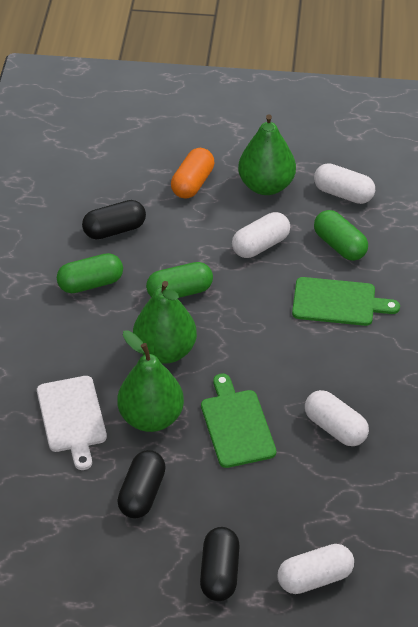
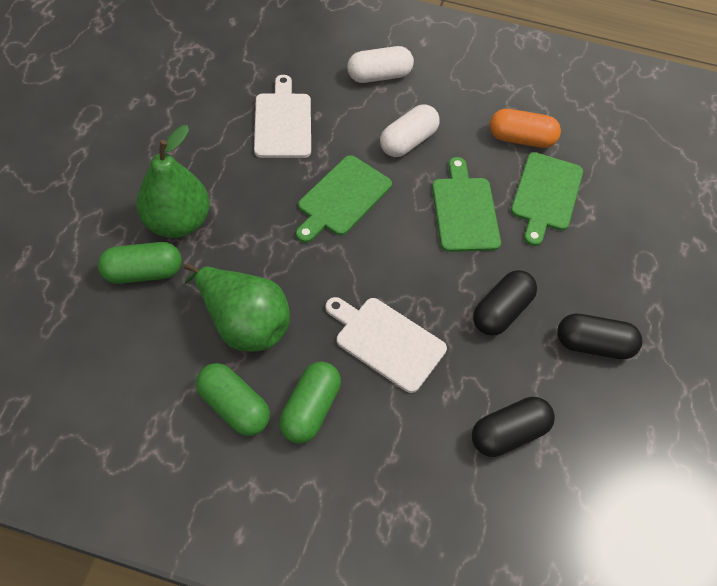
green cutting board: [201,373,276,468] [292,277,400,326] = 2 -> [296,155,392,243] [432,157,501,252] [511,152,583,246] = 3
green pear: [117,330,184,432] [133,281,197,364] [238,114,296,195] = 3 -> [136,125,210,238] [184,263,290,352] = 2
white capsule: [232,212,290,258] [277,544,354,594] [305,390,369,446] [314,163,375,204] = 4 -> [347,46,414,83] [380,104,440,157] = 2
white cutting board: [37,376,107,470] = 1 -> [254,75,311,158] [325,297,447,393] = 2

